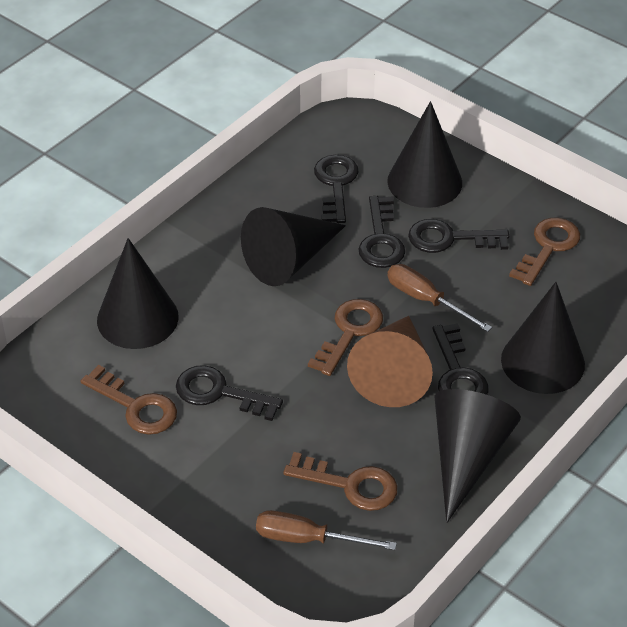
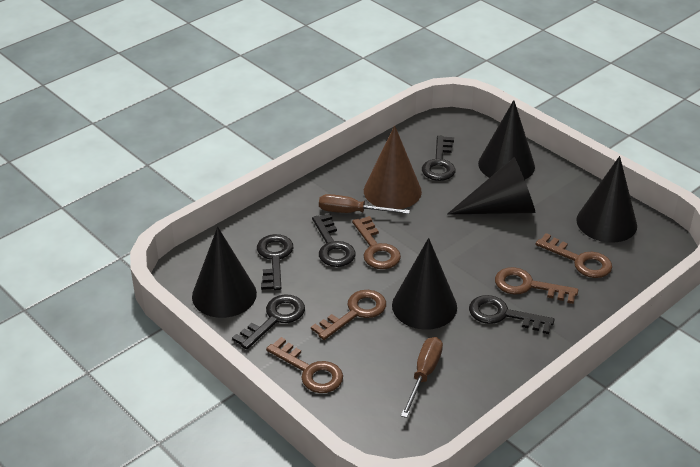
brown key: [81,365,177,435] [284,452,398,511] [308,299,383,376] [509,218,580,286] = 4 -> [266,337,343,393] [311,290,386,340] [352,216,401,269] [495,267,578,304] [535,233,612,278] = 5

